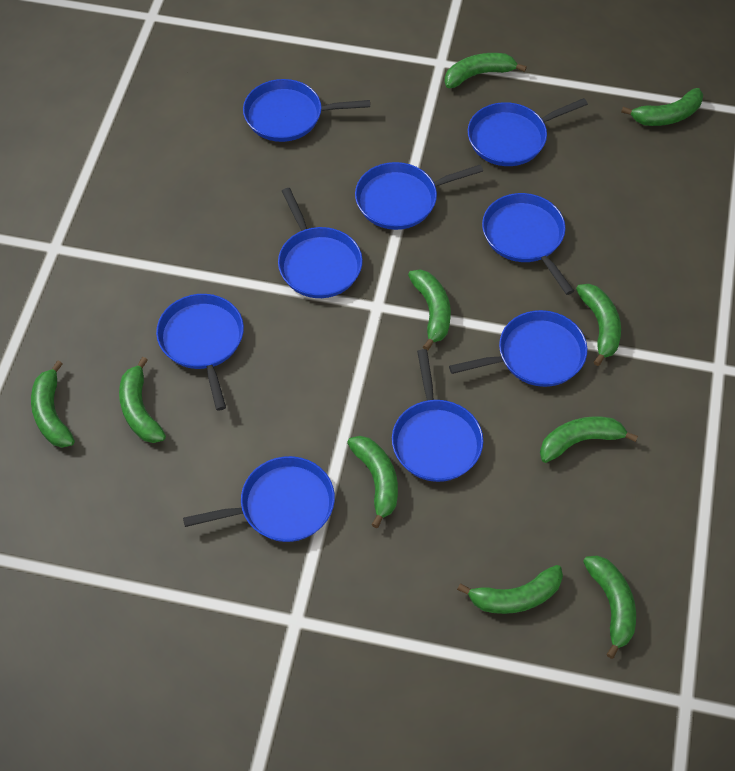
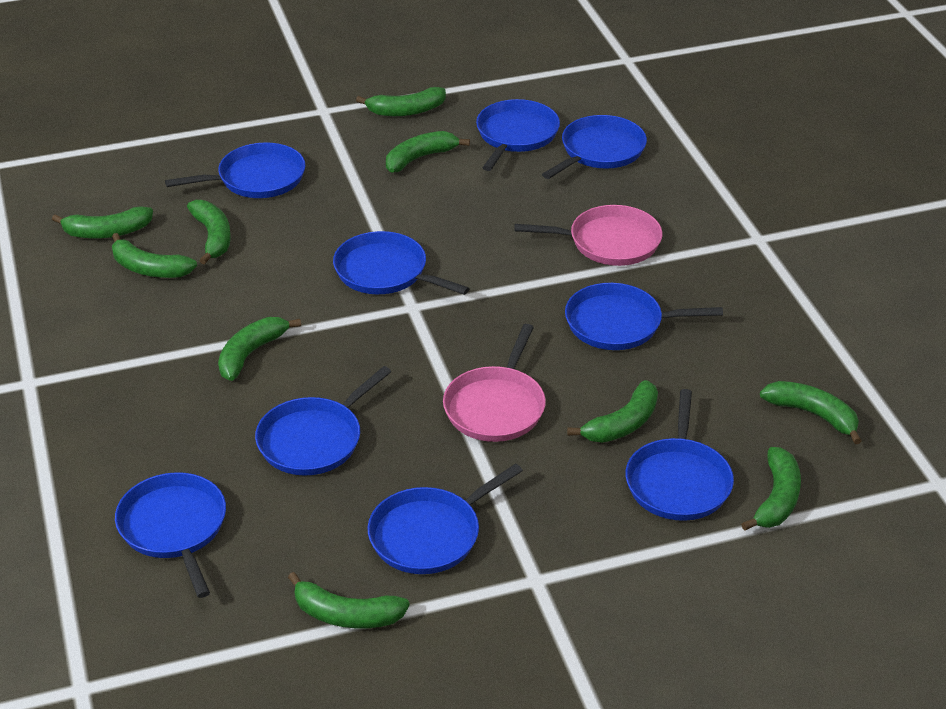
pink pan: none = 0 -> [443,324,546,442] [514,205,662,266] = 2

